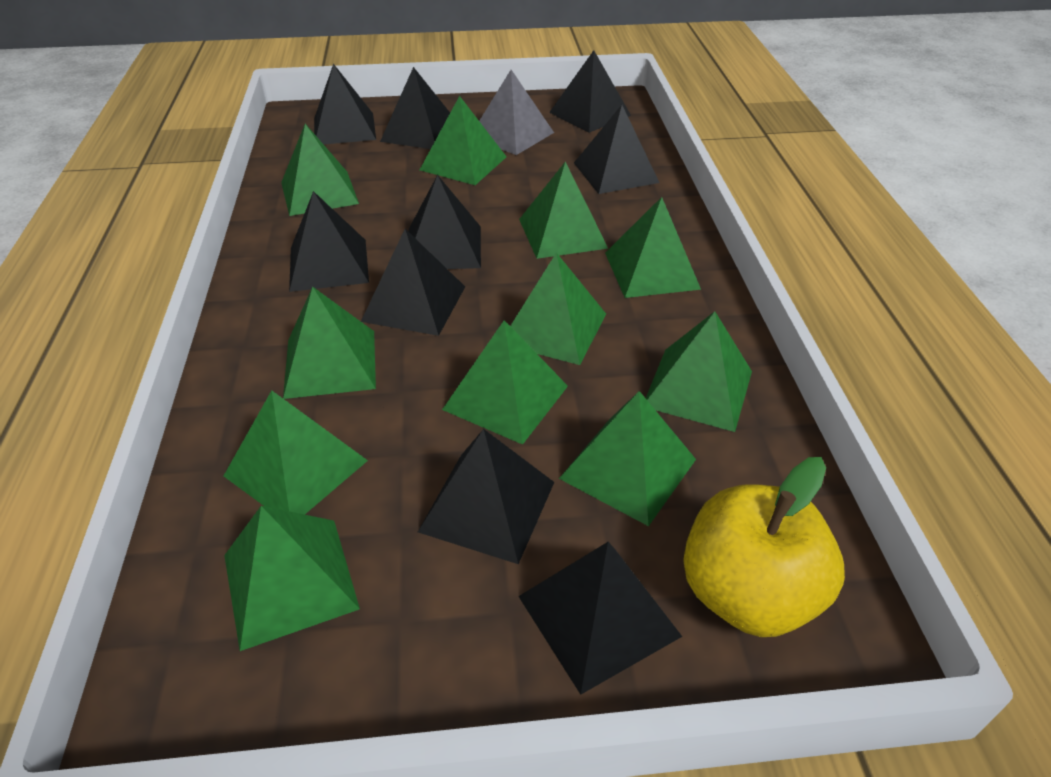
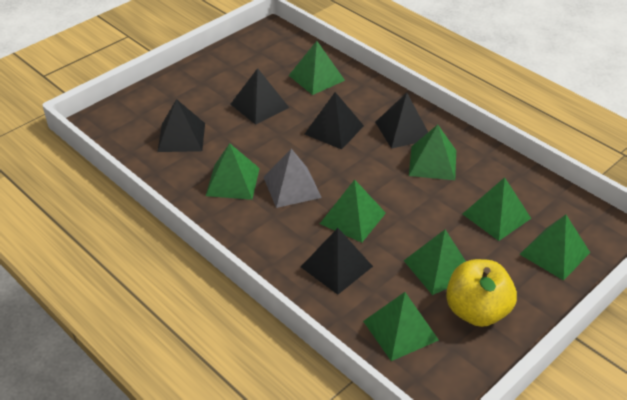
black pyramid: [289,191,369,292] [314,64,376,144] [361,229,465,336] [380,67,450,149] [409,175,481,269] [418,429,554,564] [518,542,682,695] [549,50,631,133] [574,105,659,194] = 9 -> [157,99,205,152] [231,68,289,125] [301,228,373,295] [305,92,364,150] [375,93,428,149] = 5
green pyramid: [224,390,368,515] [224,506,360,651] [281,124,359,216] [283,287,376,399] [420,96,507,185] [442,320,568,445] [510,253,606,365] [519,162,608,259] [559,391,696,526] [605,197,701,298] [646,311,752,432] = 11 -> [206,143,260,200] [288,41,345,95] [320,180,386,243] [363,292,439,361] [404,230,466,295] [409,125,456,180] [463,177,531,241] [520,215,590,281] = 8

